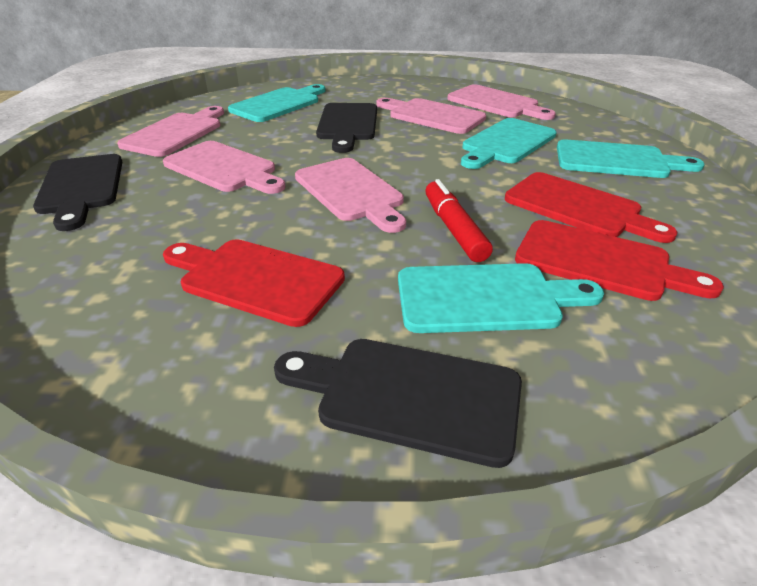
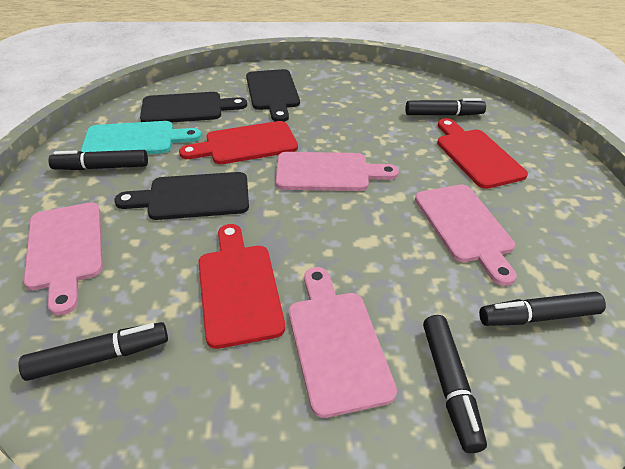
black marker: none = 0 -> [19,322,168,381] [48,150,148,170] [405,98,486,116] [423,315,487,453] [479,292,606,326] = 5
pink cutting board: [117,106,224,157] [163,141,286,194] [295,158,406,233] [376,98,486,134] [447,84,556,120] = 5 -> [24,202,103,315] [276,152,399,191] [289,267,397,418] [415,185,516,286] = 4
red marker: [425,179,493,262] = 1 -> none = 0
turquoise cutting board: [228,84,326,122] [398,263,604,333] [461,118,557,169] [557,140,704,178] = 4 -> [80,121,202,154] = 1

